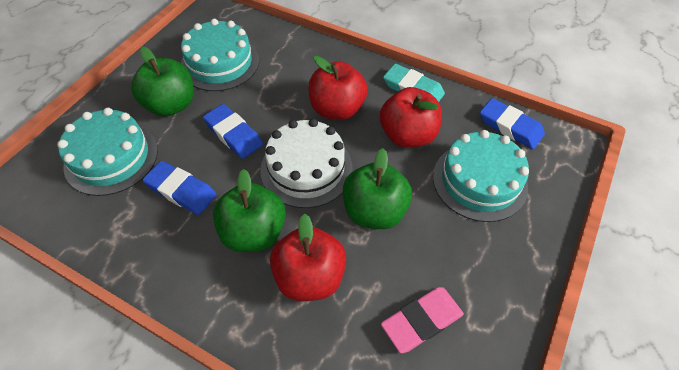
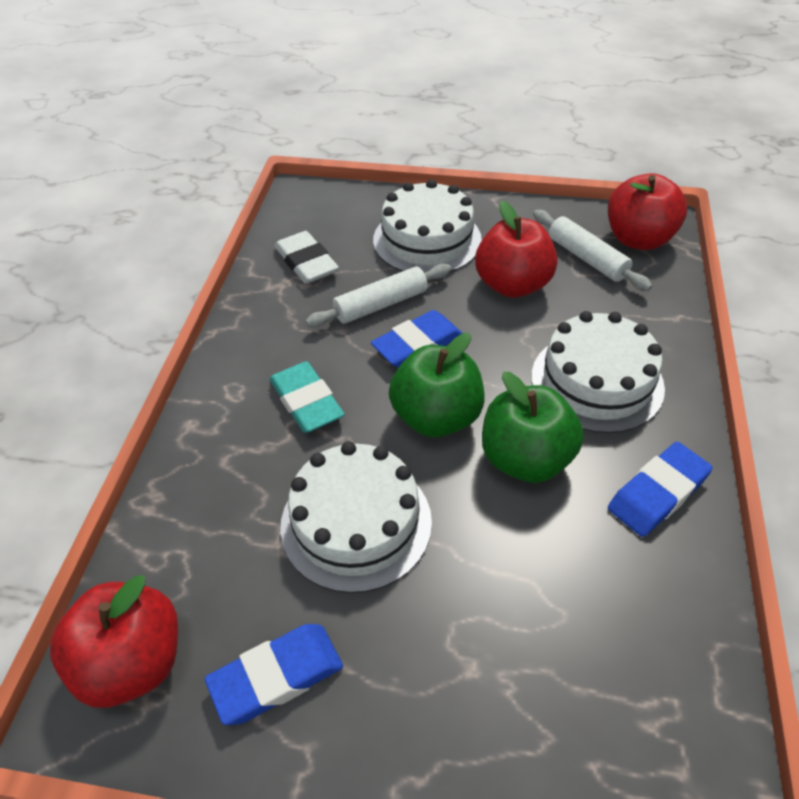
green apple: [131,47,194,116] [213,169,286,252] [343,148,412,229] = 3 -> [389,333,484,437] [482,372,584,483] = 2
pink eraser: [381,287,464,353] = 1 -> none = 0
turquoise cake: [57,108,158,196] [181,19,259,91] [433,130,529,222] = 3 -> none = 0
white cake: [260,119,353,208] = 1 -> [280,441,432,593] [373,179,482,273] [531,311,665,433] = 3
white eraser: none = 0 -> [275,231,339,284] = 1
white rolling pin: none = 0 -> [305,264,451,328] [533,210,652,291] = 2

